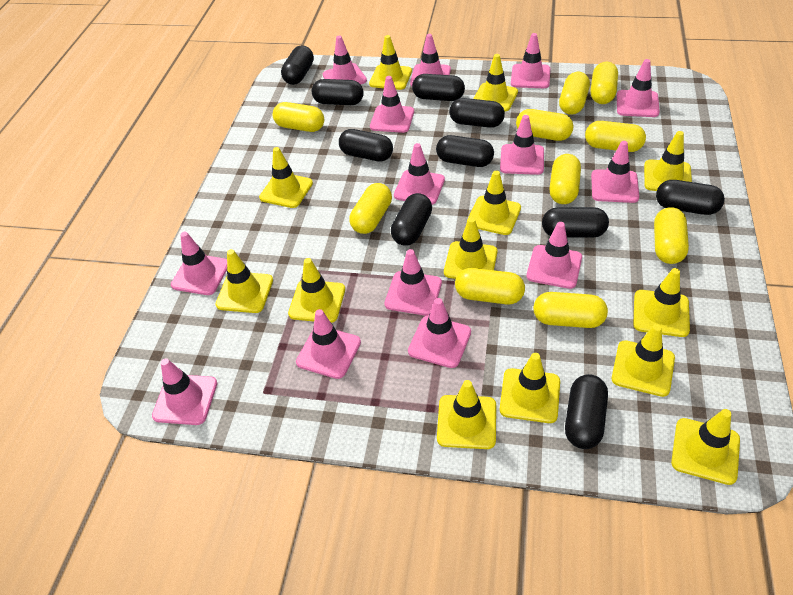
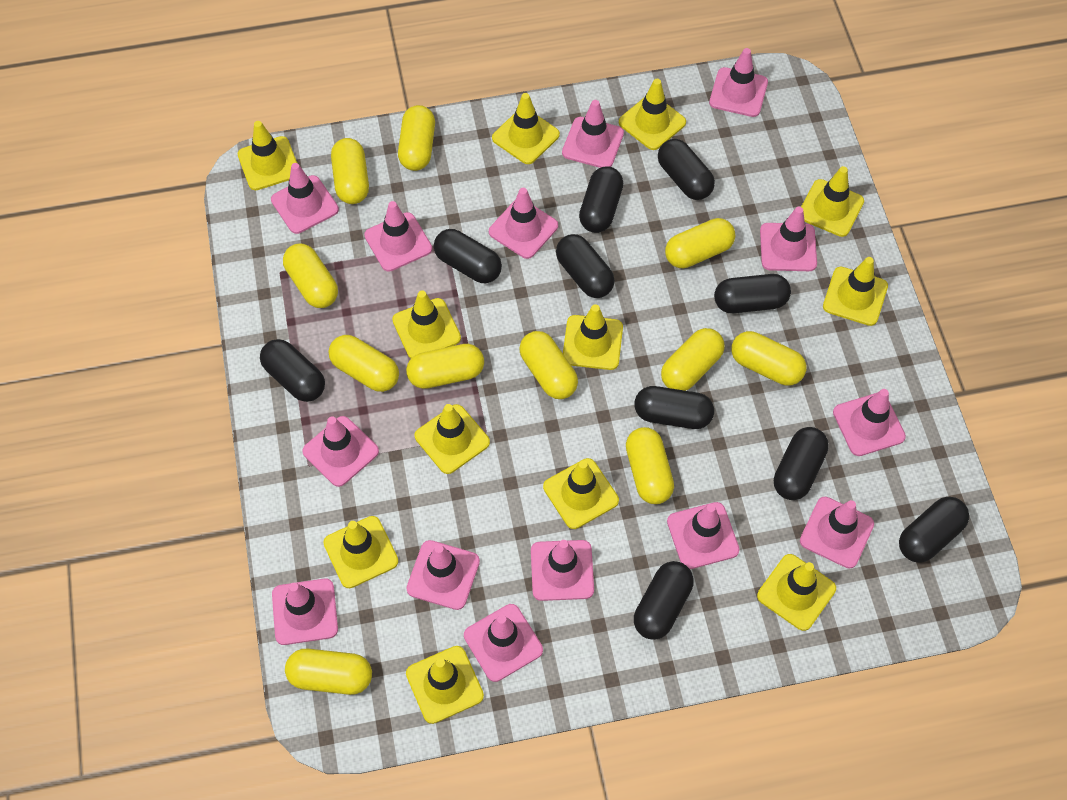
yellow capsule: [273,102,324,132] [350,183,392,234] [455,268,525,304] [516,109,574,141] [533,292,608,328] [549,154,581,204] [559,72,590,115] [585,121,646,152] [591,62,618,104] [654,207,689,264] = 10 -> [283,244,338,308] [285,649,372,695] [328,335,399,392] [331,138,369,204] [398,105,435,171] [406,344,484,389] [520,331,578,399] [626,427,674,504] [661,328,725,391] [665,218,735,269] [731,331,806,386] = 11
yellow traffic cone: [215,249,273,313] [259,147,313,208] [288,258,345,323] [369,35,412,90] [437,380,496,449] [444,217,497,279] [467,171,521,235] [473,54,518,112] [500,353,560,423] [612,324,675,397] [633,268,690,337] [644,131,692,191] [671,409,740,485] = 13 -> [237,121,297,190] [323,516,398,588] [392,290,461,358] [406,646,484,724] [415,404,490,474] [492,93,560,164] [543,458,619,529] [563,304,623,370] [619,79,686,150] [757,554,836,631] [801,166,864,237] [823,257,888,326] = 12

